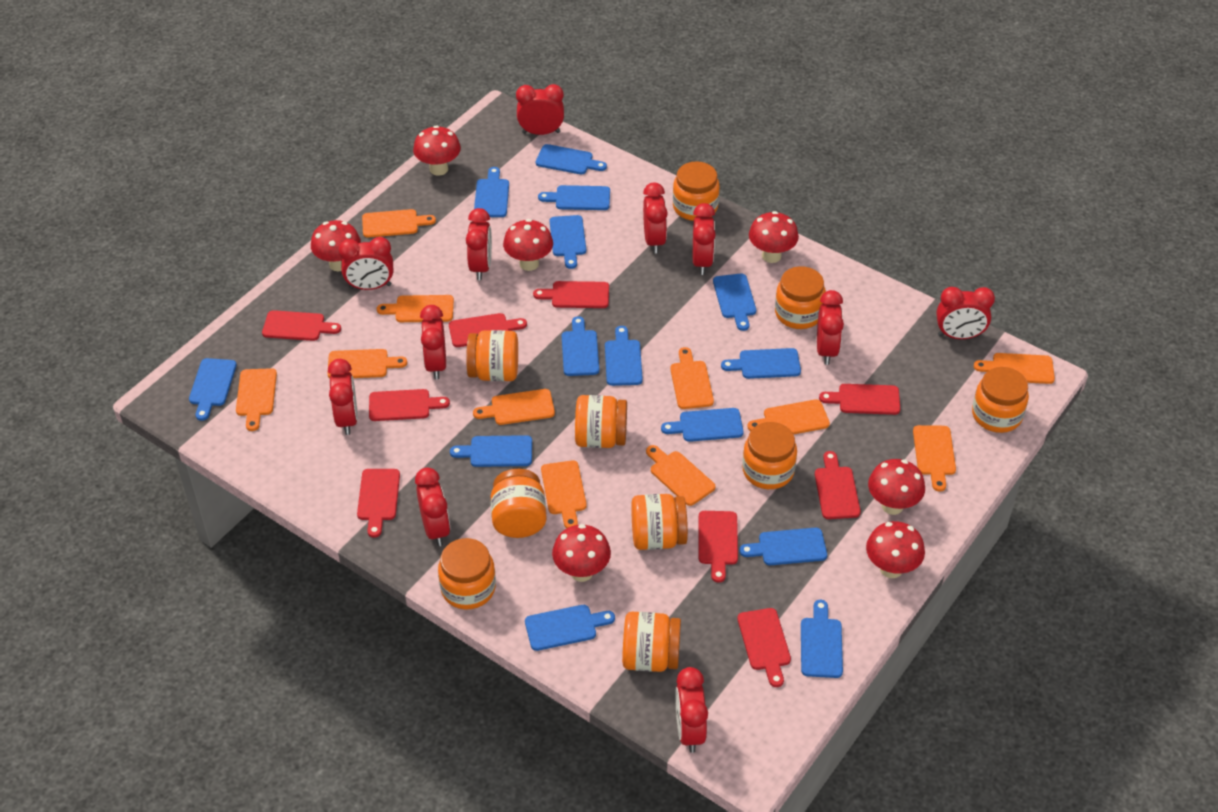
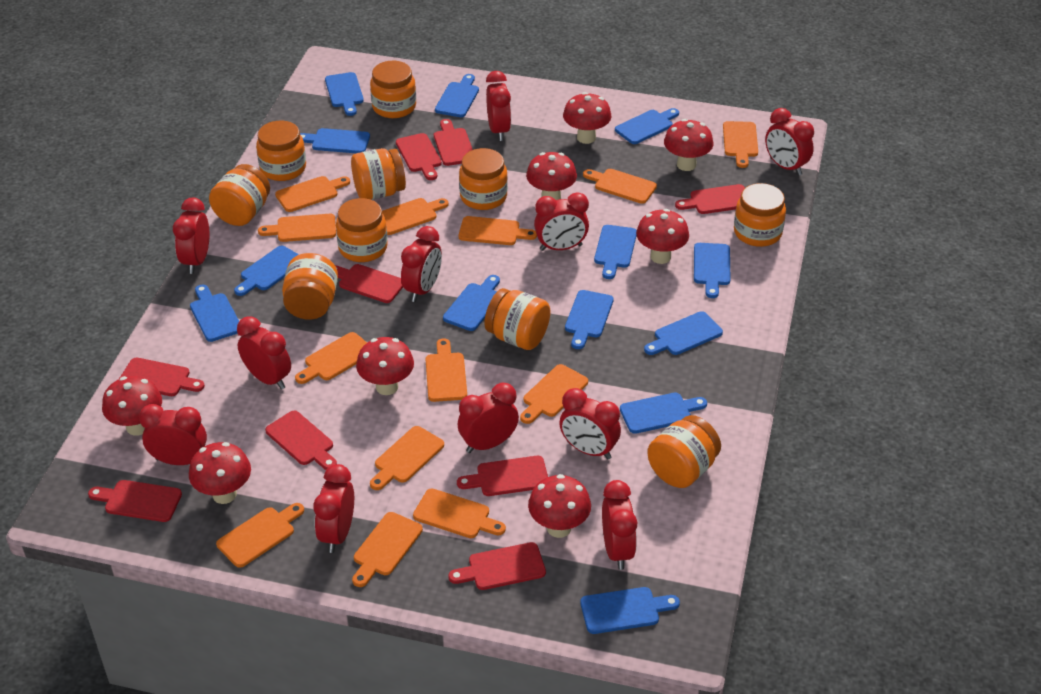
blue cutting board: [189,358,237,421] [450,435,532,467] [474,167,509,217] [525,605,615,651] [536,144,607,174] [538,185,610,210] [550,215,586,269] [562,316,599,376] [605,326,643,386] [661,408,744,442] [713,274,756,331] [721,348,801,379] [739,528,827,565] [801,600,843,678] = 14 -> [190,285,239,342] [234,246,299,296] [300,128,370,153] [325,72,364,116] [435,74,479,117] [443,275,500,331] [565,290,614,349] [580,587,680,634] [594,225,637,279] [615,108,679,144] [620,393,707,434] [644,311,723,355] [694,243,731,298] = 13
orange cutting board: [236,368,277,431] [327,349,407,378] [362,209,436,238] [377,295,454,322] [473,389,555,425] [541,461,587,529] [646,445,715,506] [670,347,714,409] [748,399,830,435] [913,425,956,491] [974,353,1055,384] = 11 -> [216,503,304,568] [258,214,336,242] [275,176,350,212] [295,332,367,384] [352,512,423,587] [370,426,444,490] [382,198,449,235] [413,489,506,538] [426,338,467,402] [459,216,537,245] [520,364,588,424] [583,169,657,204] [723,121,758,168] = 13
red mushroom: [311,220,361,271] [413,125,461,176] [503,219,553,271] [552,524,611,582] [749,211,799,263] [866,521,925,578] [868,459,925,515] = 7 -> [102,376,162,436] [189,442,251,504] [356,337,414,395] [526,152,577,200] [528,474,591,538] [563,92,611,144] [636,209,689,264] [664,119,713,171] = 8

